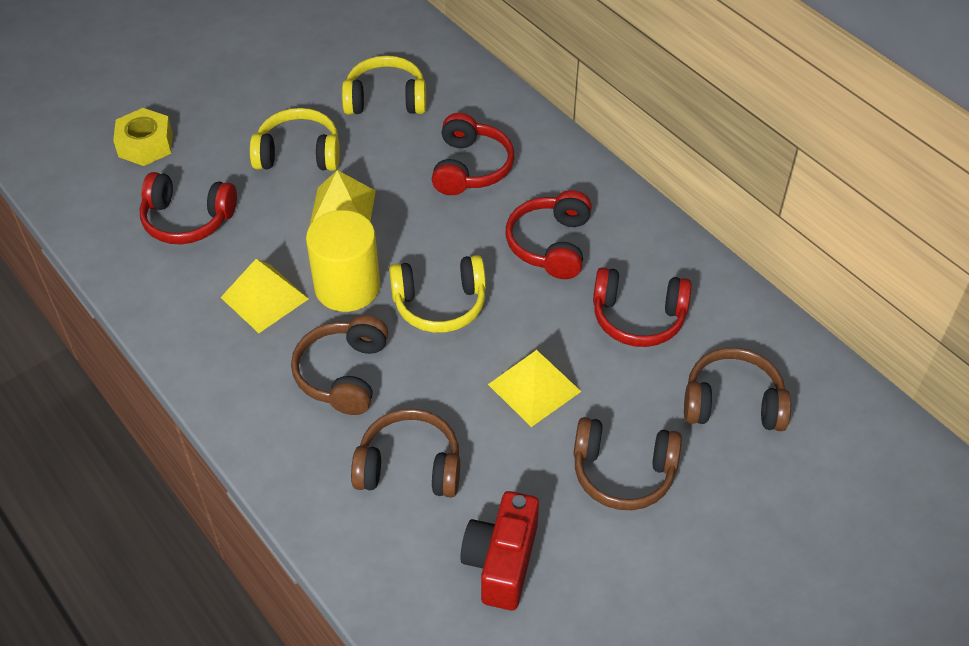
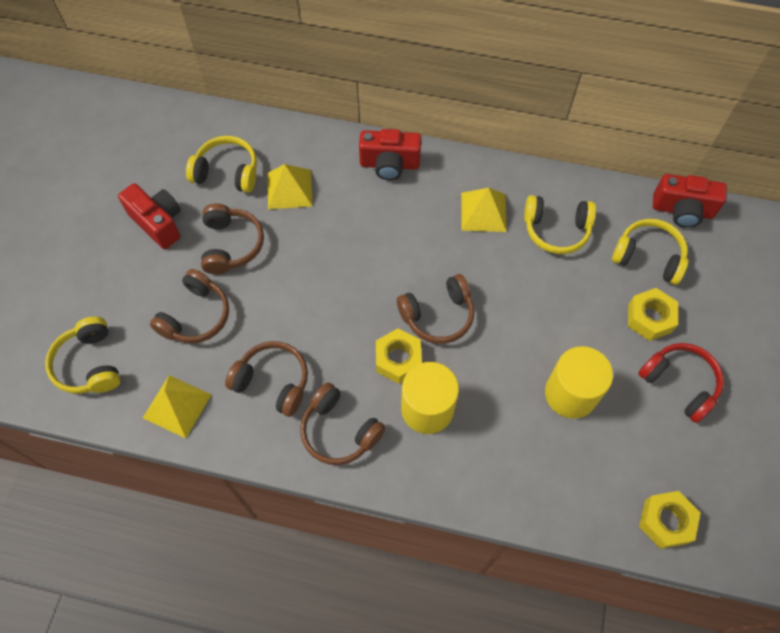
brown headphones: [291,315,388,415] [351,409,460,498] [574,417,682,510] [684,348,791,431] = 4 -> [150,269,229,343] [201,204,264,275] [225,341,308,417] [300,382,386,465] [397,274,474,344] = 5
red camera: [460,491,539,610] = 1 -> [118,183,181,249] [359,129,421,180] [653,174,727,228] = 3
red headphones: [140,172,237,244] [432,113,514,195] [506,190,592,279] [593,267,692,347] = 4 -> [638,343,724,423] = 1
yellow cylinder: [306,210,380,312] = 1 -> [401,362,459,434] [545,346,613,419] = 2
yellow headphones: [249,108,340,171] [342,56,426,115] [389,255,486,333] = 3 -> [45,317,121,394] [186,136,257,193] [524,195,596,254] [612,219,688,285] = 4
yellow nut: [113,108,173,166] = 1 -> [376,328,422,384] [628,288,678,341] [639,491,701,549] = 3

